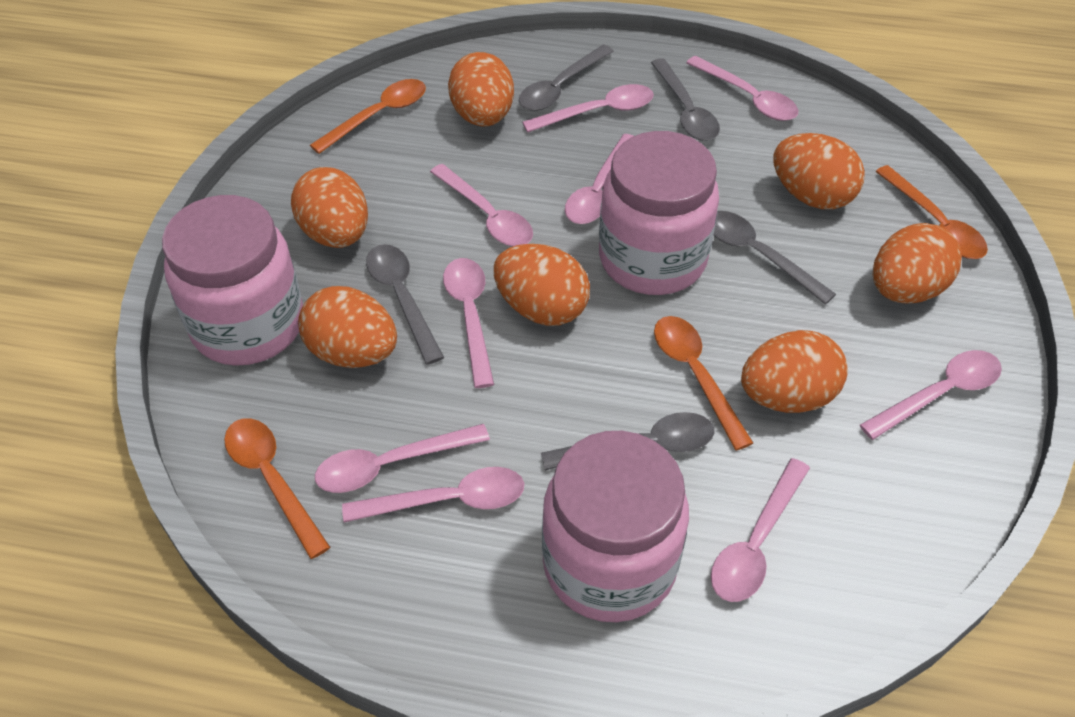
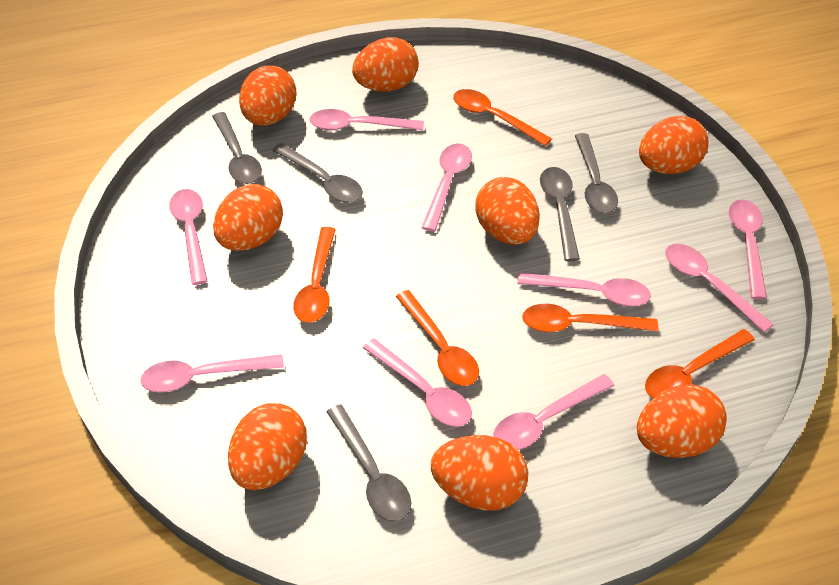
orange egg: [291,167,368,248] [298,286,397,368] [448,52,514,126] [494,244,590,326] [741,330,848,413] [773,133,865,209] [873,223,962,303] = 7 -> [213,184,283,251] [228,403,307,490] [239,65,297,126] [352,37,419,92] [431,435,528,511] [475,177,540,245] [637,384,727,458] [639,116,709,174] = 8
orange spoon: [224,418,330,559] [310,79,426,154] [654,316,753,451] [875,165,988,259] = 4 -> [293,227,336,323] [396,290,479,386] [453,89,552,146] [522,304,658,332] [645,329,755,398] = 5
pink jar: [162,195,303,366] [542,431,689,622] [599,131,719,295] = 3 -> none = 0

